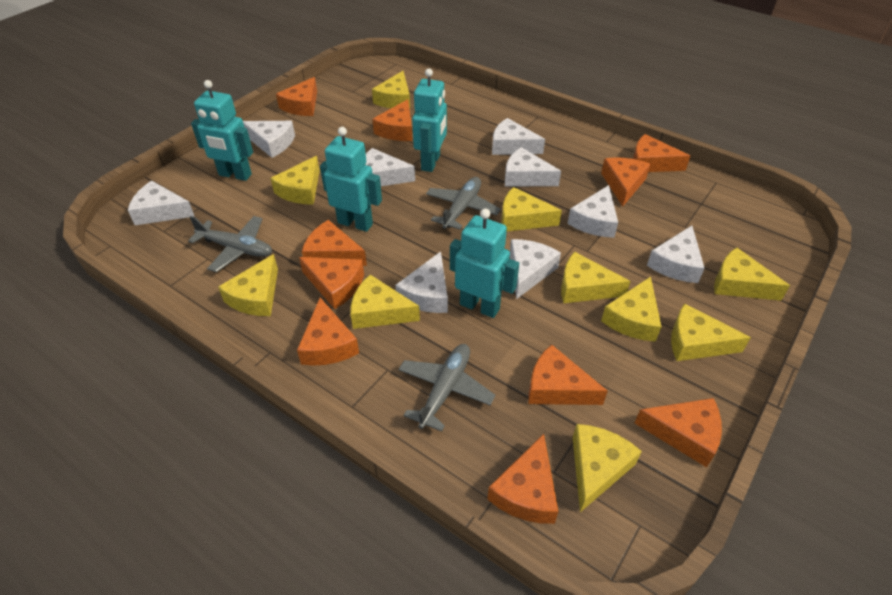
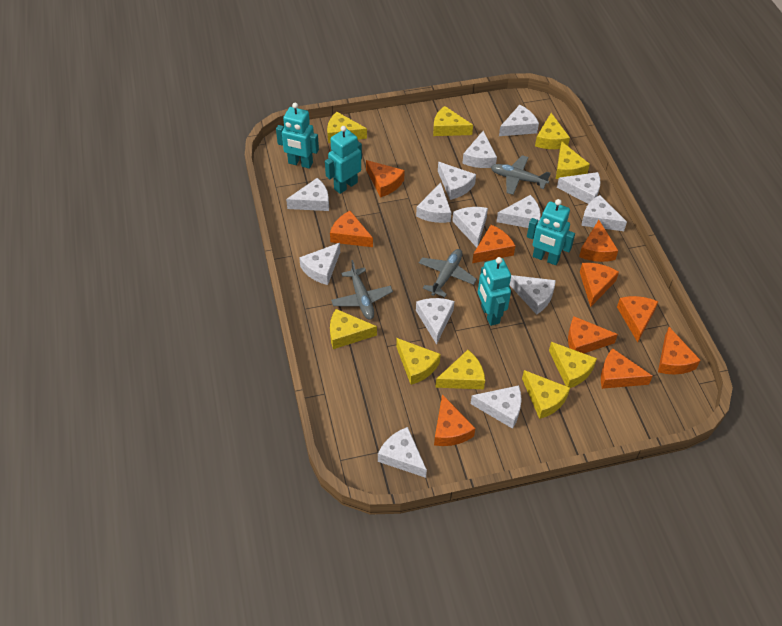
white cheese: [128,181,195,225] [243,121,295,158] [365,148,415,186] [395,251,448,313] [492,118,545,155] [505,147,561,187] [510,239,561,299] [567,185,618,238] [647,226,705,283] = 9 -> [286,178,329,211] [299,243,340,285] [378,427,427,478] [416,183,451,223] [416,298,454,344] [438,162,476,200] [452,207,488,247] [462,131,497,168] [471,385,522,429] [496,195,541,228] [499,105,539,136] [510,275,556,315] [557,172,601,204] [581,195,627,231] = 14
yellow cheese: [218,254,278,316] [270,156,320,205] [350,275,420,329] [372,71,410,109] [501,187,562,231] [561,252,631,303] [573,424,642,512] [601,276,661,342] [671,303,751,361] [714,247,790,301] = 10 -> [327,112,367,143] [330,309,377,349] [396,338,441,385] [433,106,473,136] [435,350,485,389] [522,370,570,419] [535,113,570,149] [549,342,597,388] [556,141,590,179] = 9

